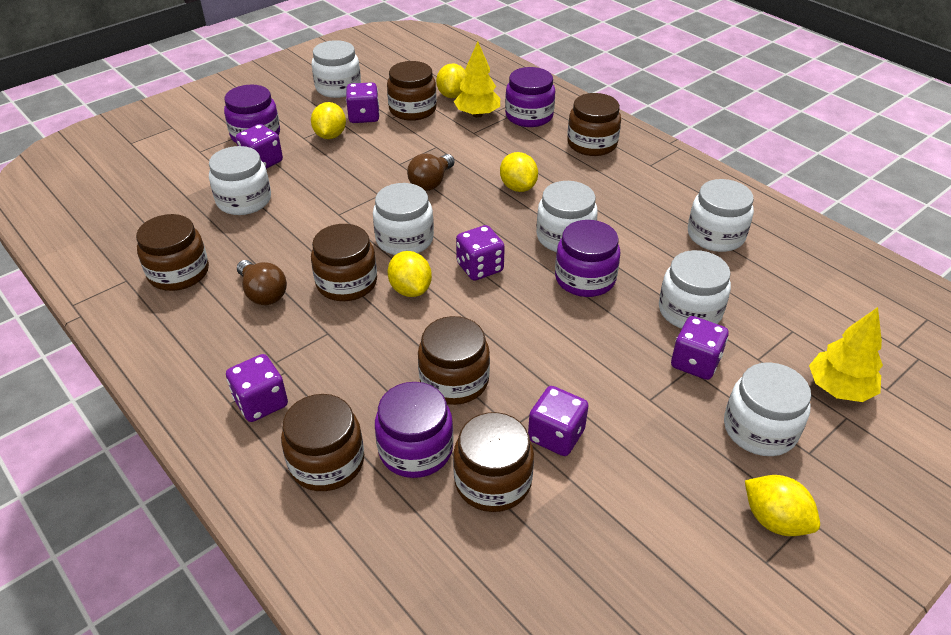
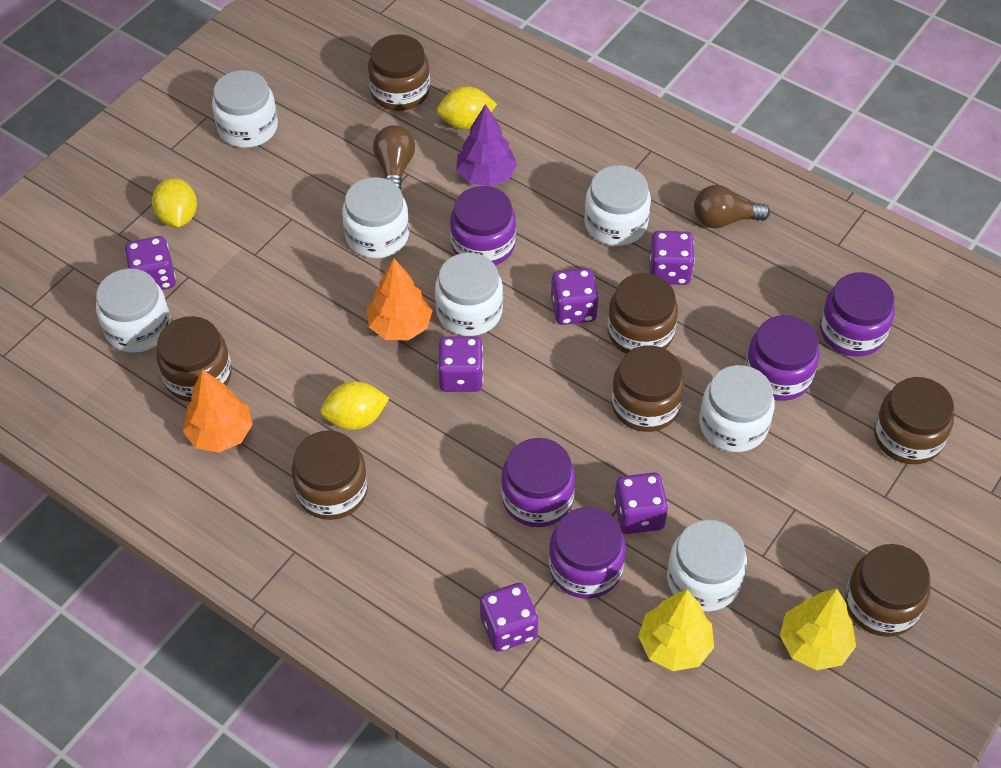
orange tree: none = 0 -> [183,369,253,453] [367,259,432,340] = 2
purple jar: [224,85,280,143] [375,382,454,478] [505,67,555,127] [555,220,621,297] = 4 -> [450,186,516,265] [501,438,575,527] [549,507,626,599] [745,315,820,401] [820,272,895,356] = 5
purple tree: none = 0 -> [456,104,517,187] = 1
yellow lemon: [311,102,346,139] [388,251,432,297] [436,63,467,98] [500,152,538,192] [745,475,820,536] = 5 -> [152,178,197,227] [320,381,389,430] [437,86,497,129] = 3

